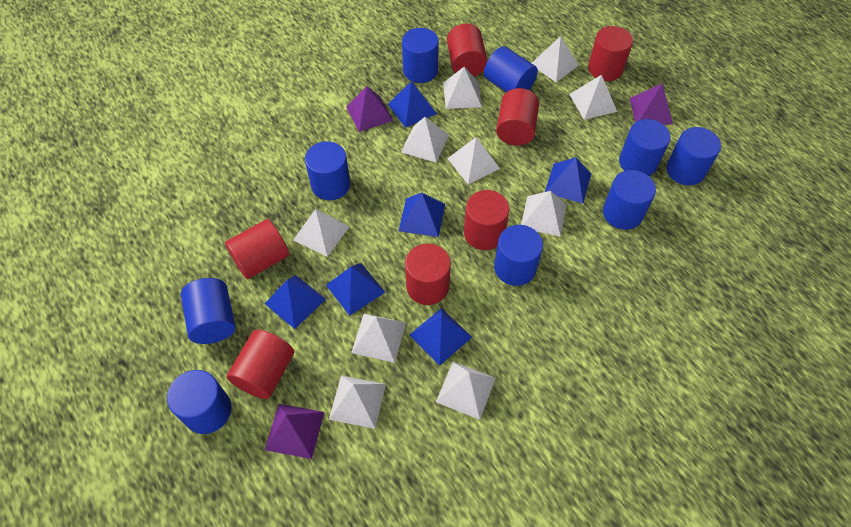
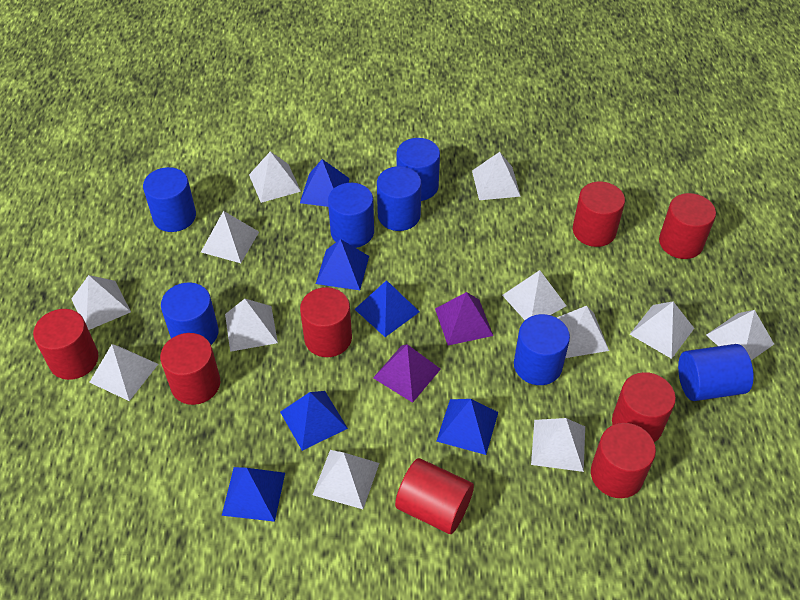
blue cylinder: [167,370,231,434] [181,278,235,344] [305,141,350,200] [402,28,439,83] [484,46,538,92] [494,225,543,286] [603,170,656,230] [619,119,671,176] [666,127,721,186] = 9 -> [143,167,196,232] [161,283,219,345] [328,183,374,248] [377,166,421,231] [396,138,440,201] [514,314,570,385] [678,344,753,401] = 7
purple pyramid: [265,404,324,459] [346,86,393,132] [629,83,673,125] = 3 -> [373,344,441,403] [435,292,493,346] = 2
red cylinder: [225,219,289,279] [227,330,294,399] [405,244,451,305] [447,23,487,77] [464,190,510,250] [496,88,539,145] [588,26,633,81] = 7 -> [33,309,98,380] [160,333,220,405] [300,287,352,357] [395,458,474,534] [573,182,625,247] [591,423,656,498] [612,372,676,442] [659,193,716,259] = 8
white pyramid: [293,209,350,257] [329,376,386,429] [351,314,406,363] [401,117,449,163] [436,362,496,420] [443,67,482,109] [447,137,500,184] [521,191,567,237] [532,36,579,82] [569,75,617,120] = 10 -> [71,275,131,330] [89,344,158,401] [201,211,259,263] [225,299,278,352] [249,151,301,203] [313,450,379,509] [472,152,521,200] [502,270,567,320] [531,418,585,472] [557,306,609,358] [630,302,694,359] [706,310,774,360] = 12

